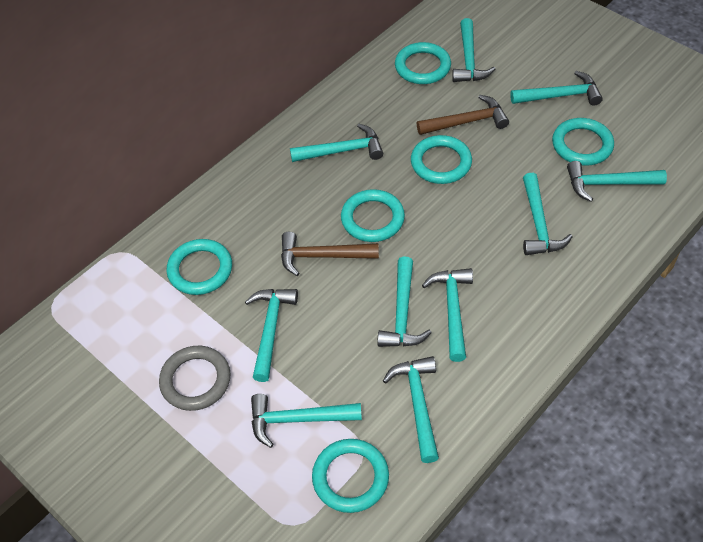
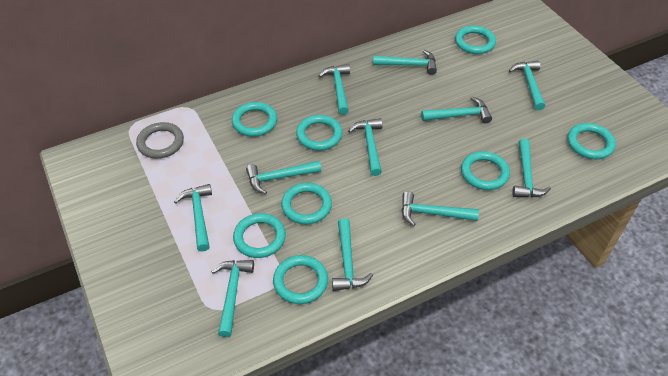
brown hammer: [281,232,379,276] [417,95,509,135] = 2 -> none = 0
turquoise hammer: [245,289,298,382] [251,394,362,448] [290,124,383,162] [377,257,432,347] [383,356,439,463] [422,268,473,362] [452,18,495,82] [510,71,603,106] [523,173,573,255] [567,161,667,202] = 10 -> [174,184,212,252] [211,260,254,337] [246,161,321,194] [318,64,350,115] [332,218,373,291] [348,118,382,176] [373,50,437,75] [402,191,479,226] [421,97,492,123] [509,61,545,110] [512,139,551,198] = 11
turquoise ring: [167,239,232,295] [312,439,389,513] [341,189,405,242] [395,42,451,84] [411,135,472,184] [552,118,614,166] = 6 -> [232,102,277,137] [233,213,286,258] [273,255,328,304] [281,183,332,225] [296,115,342,151] [455,25,496,54] [461,151,510,190] [567,123,616,159] = 8

